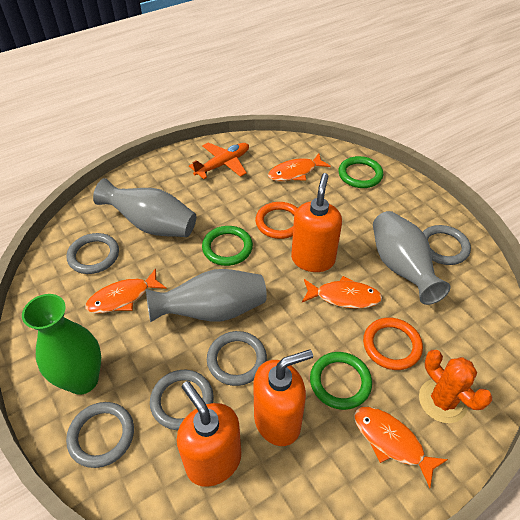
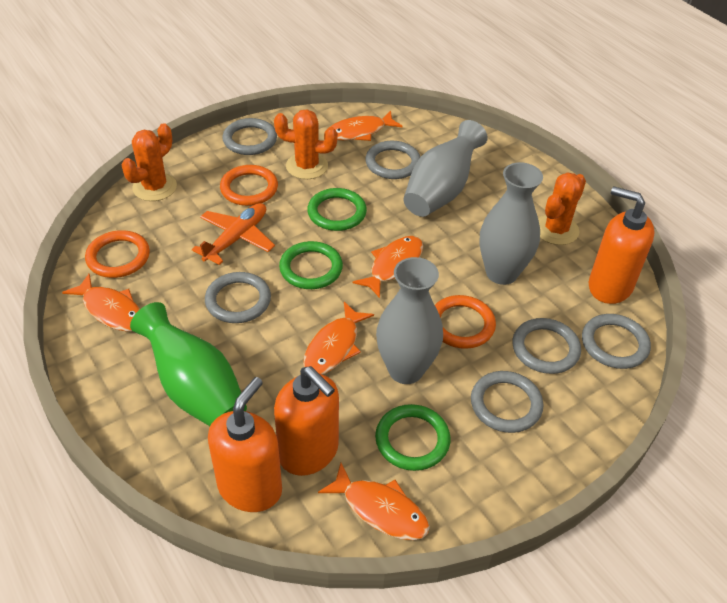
grey ring: [66,402,134,468] [67,233,119,274] [150,370,214,430] [207,331,267,386] [423,225,471,265] = 5 -> [205,272,271,323] [222,118,277,155] [366,141,420,179] [471,371,543,433] [512,318,581,374] [582,314,651,369] = 6
orange cactus: [419,350,492,423] = 1 -> [122,123,177,201] [274,109,338,179] [538,172,586,245] = 3
orange fish: [85,268,167,313] [268,153,331,181] [302,276,382,309] [354,407,448,488] = 4 -> [62,274,140,331] [303,302,374,374] [318,463,430,540] [330,111,403,141] [352,236,423,298] = 5
orange ring: [255,202,298,239] [363,318,423,370] = 2 -> [85,230,150,278] [220,165,278,206] [435,295,496,349] = 3

